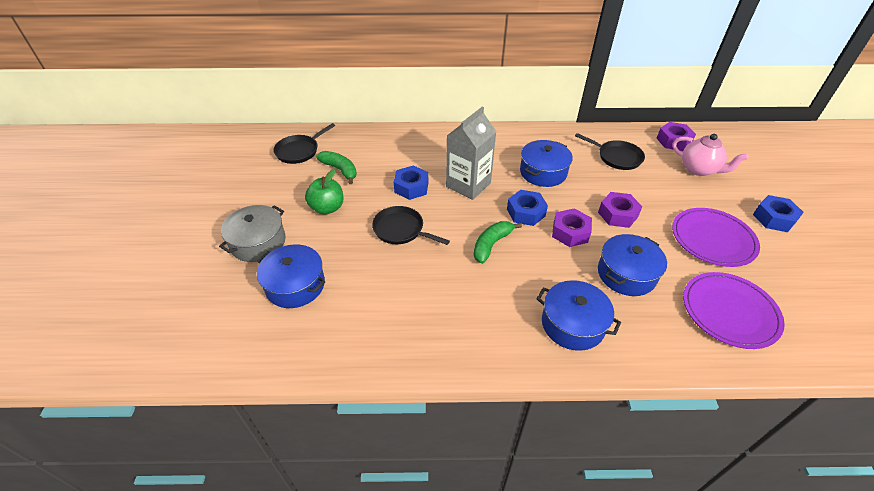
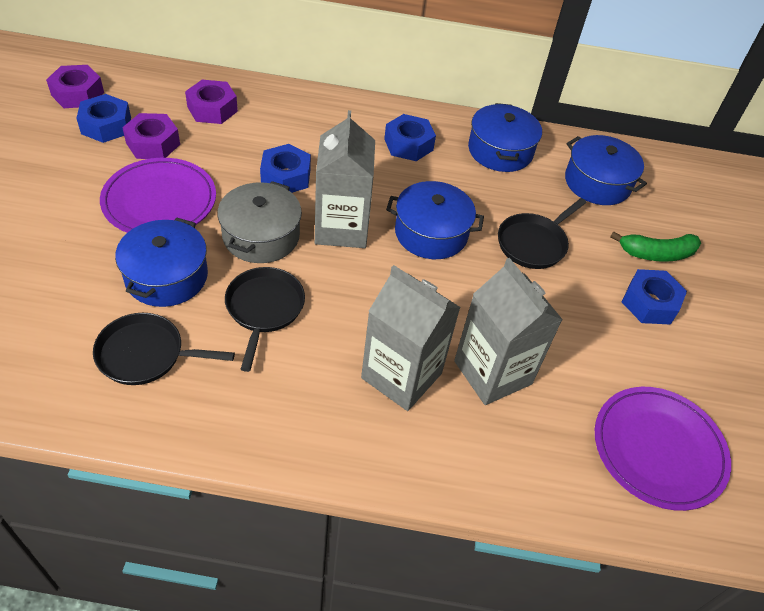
blue nut: [394,165,428,200] [507,190,548,226] [753,195,804,232] = 3 -> [76,94,131,143] [260,144,311,193] [384,114,436,161] [622,269,687,325] = 4
green apple: [305,169,343,215] = 1 -> none = 0
green banana: [316,151,357,184] [474,221,522,264] = 2 -> [610,231,701,262] = 1
grey carton: [446,106,496,200] = 1 -> [315,110,375,248] [361,265,461,411] [454,258,563,405] = 3
pink teapot: [672,134,748,176] = 1 -> none = 0

